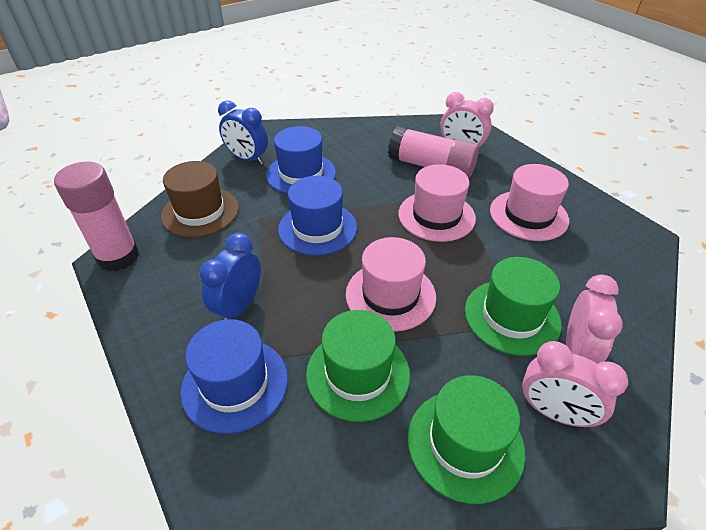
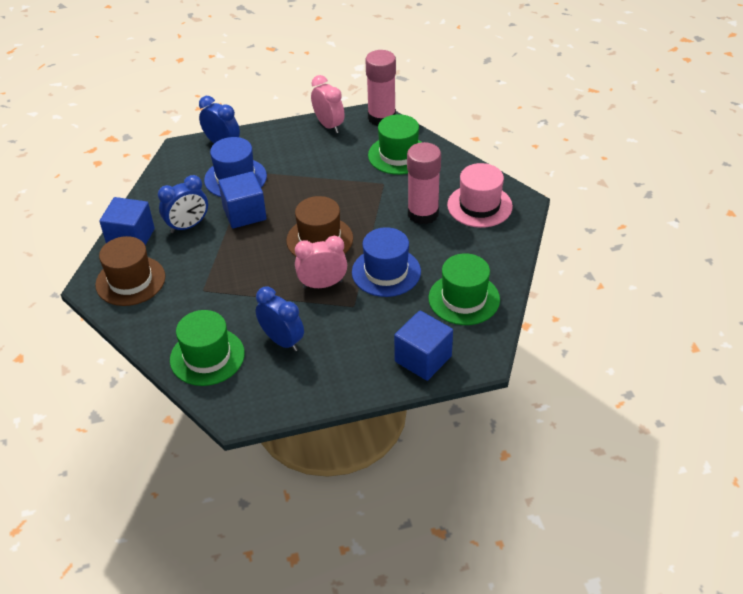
blue clock: [199,233,261,320] [218,100,268,165] = 2 -> [158,175,208,233] [199,96,240,144] [256,287,304,352] = 3
blue cube: none = 0 -> [99,197,155,245] [218,172,267,228] [394,311,453,381] = 3
blue hat: [180,319,288,434] [266,126,336,194] [278,176,357,256] = 3 -> [204,137,267,197] [352,227,421,297] = 2
brown hat: [161,161,239,238] = 1 -> [95,236,165,306] [286,196,353,257] = 2
pink clock: [440,92,494,153] [522,341,628,428] [566,274,623,364] = 3 -> [295,236,347,289] [311,75,345,133] = 2
pink hat: [346,237,436,332] [398,164,476,242] [490,164,569,241] = 3 -> [447,163,513,228] = 1

